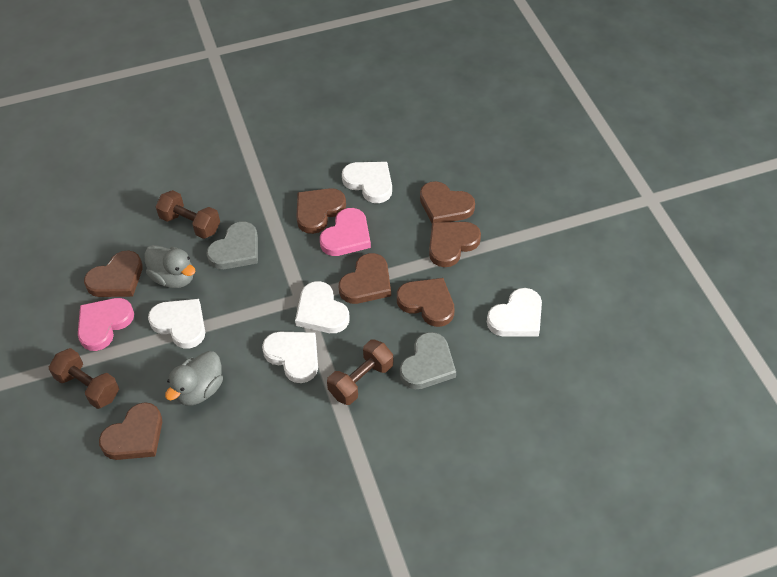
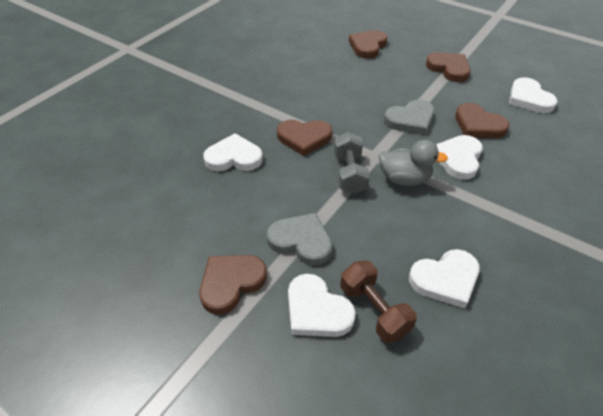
brown dumbbell: [49,348,119,409] [155,190,220,239] [327,340,393,405] = 3 -> [341,260,417,343] = 1
brown heart: [84,250,143,297] [99,402,162,460] [296,188,346,234] [339,253,391,304] [397,278,455,327] [420,181,475,223] [429,222,481,267] = 7 -> [199,255,267,315] [277,120,332,156] [349,30,387,59] [426,52,471,82] [455,103,510,138] = 5
grey duck: [144,245,195,288] [165,351,223,406] = 2 -> [378,140,448,186] = 1
grey dumbbell: none = 0 -> [334,131,370,194] = 1
pink heart: [78,298,134,351] [320,208,371,256] = 2 -> none = 0

